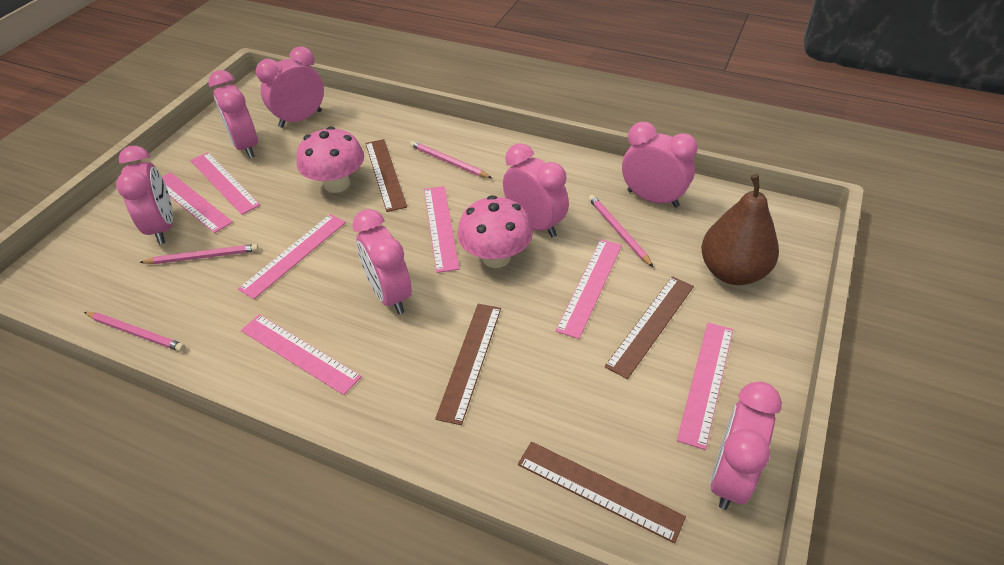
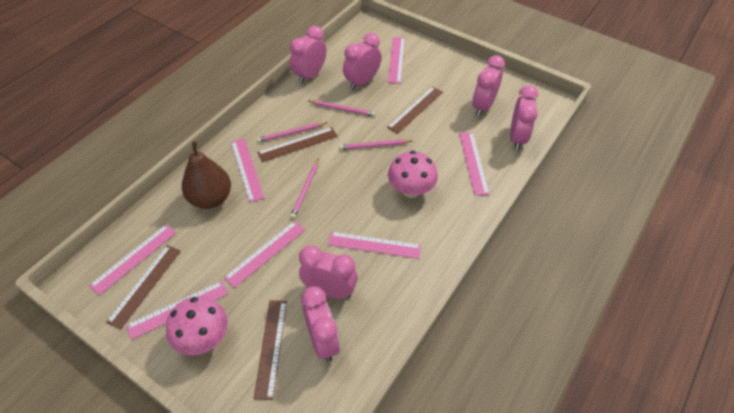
pink clock: [116,146,173,244] [208,70,258,158] [256,46,324,128] [353,209,412,314] [503,143,569,237] [622,122,698,208] [710,382,782,510] = 7 -> [290,26,326,84] [299,245,358,299] [301,286,340,362] [343,33,382,90] [472,55,505,117] [510,85,538,150] = 6

